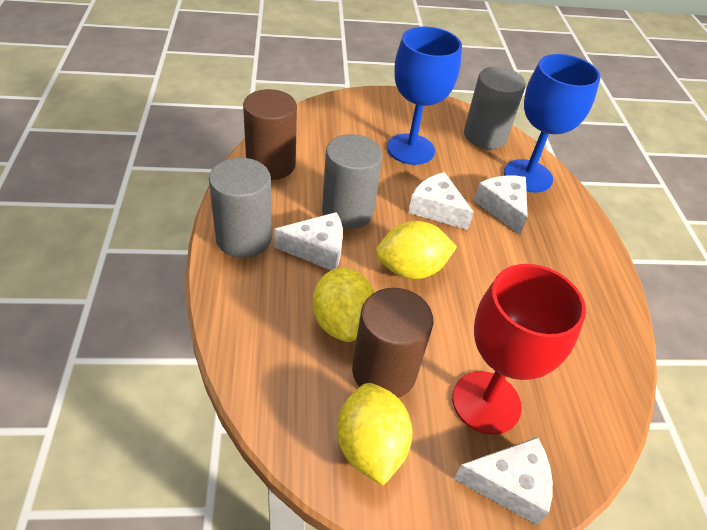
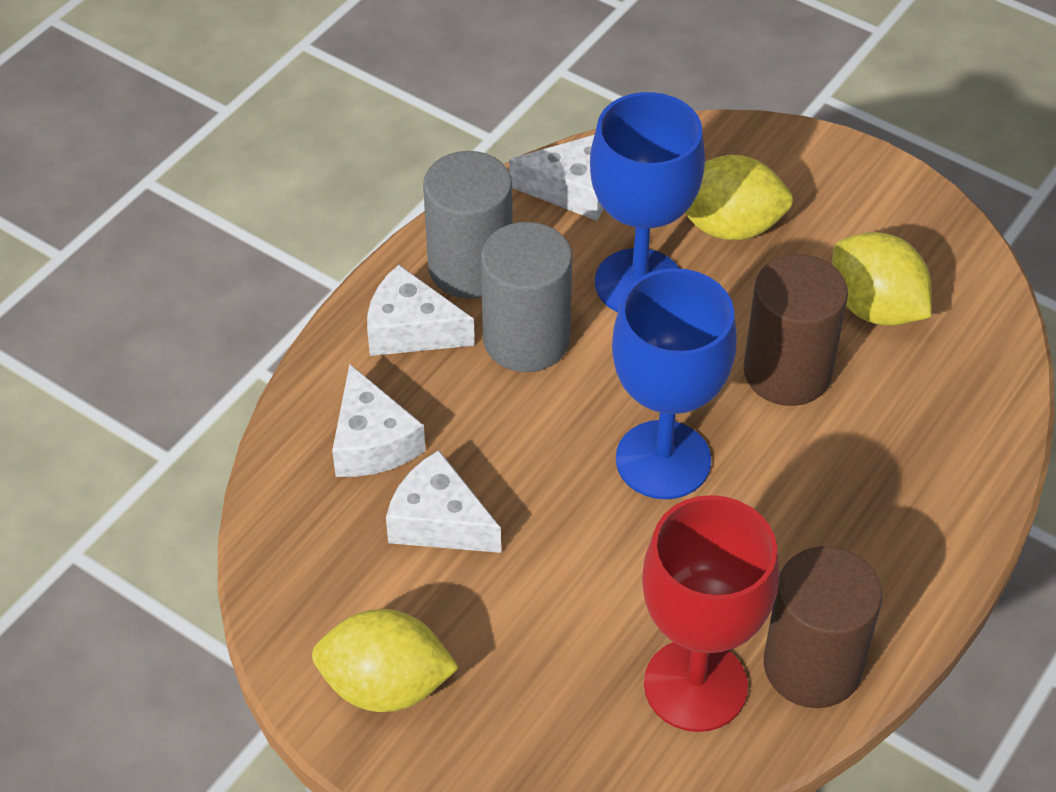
grey cylinder: [209,158,272,258] [322,134,383,229] [464,67,526,149] = 3 -> [423,151,513,298] [481,222,572,372] = 2

